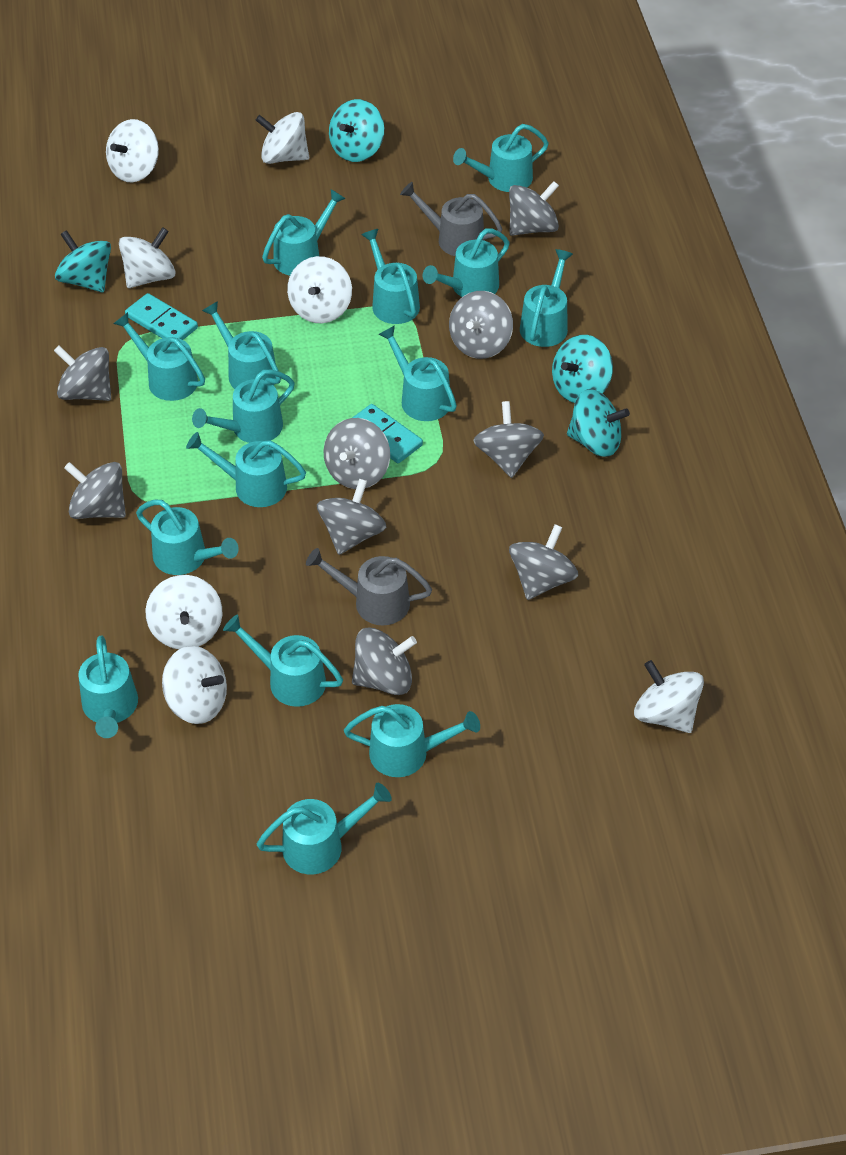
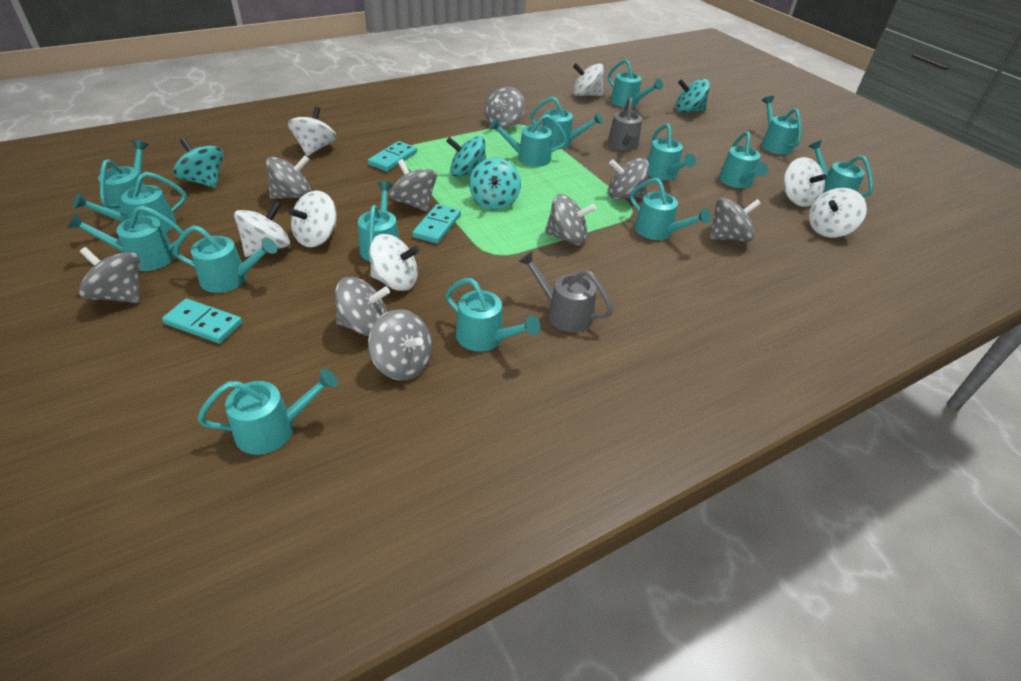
turquoise domino: [125,293,198,340] [352,404,423,463] = 2 -> [162,299,243,344] [368,141,417,171] [412,204,461,244] = 3

